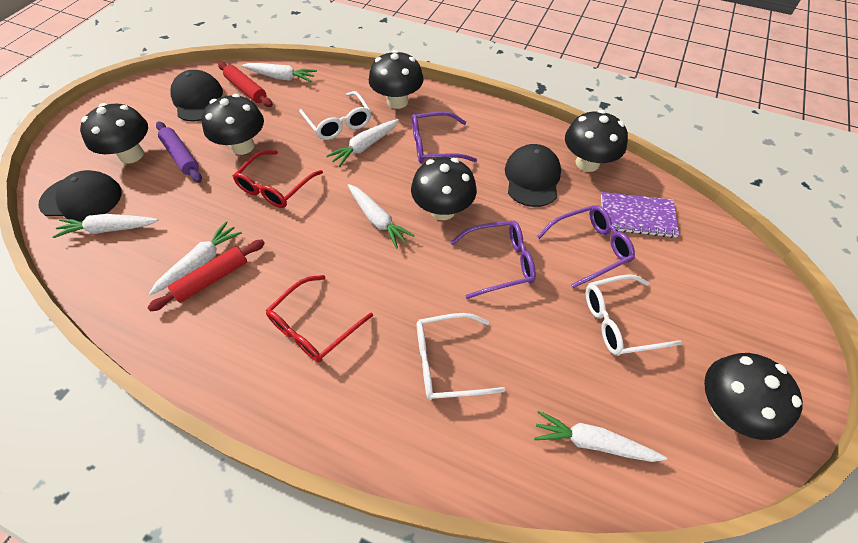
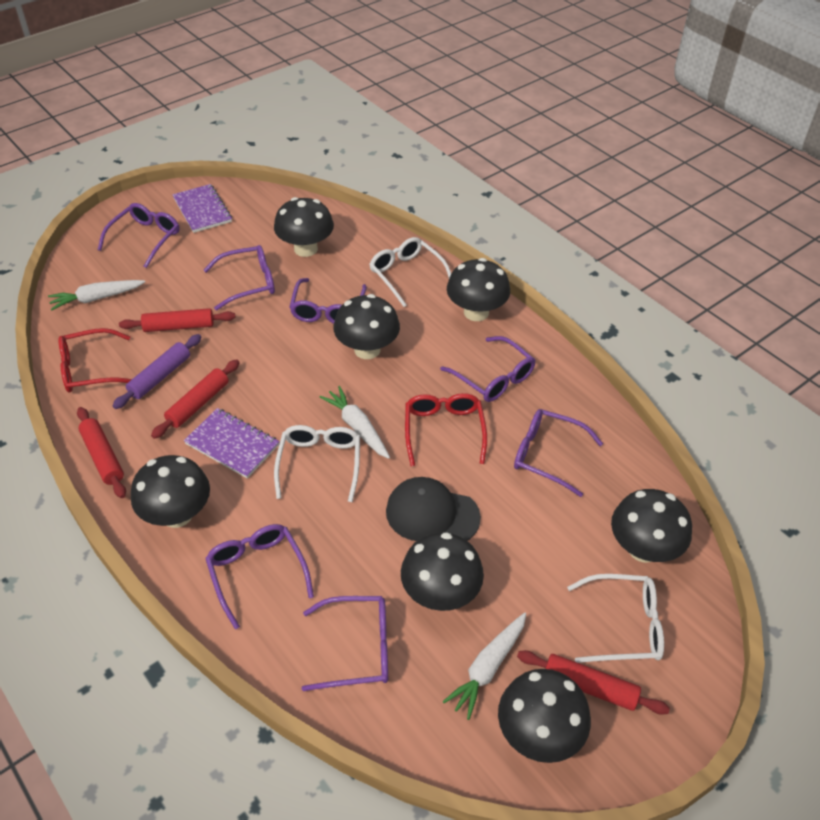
black cap: [38,170,122,222] [170,70,223,122] [505,144,561,207] = 3 -> [386,477,481,541] = 1
black mushroom: [80,103,148,164] [202,94,264,155] [369,50,424,109] [411,157,477,220] [565,110,628,172] [704,353,803,440] = 6 -> [131,455,210,528] [274,197,334,257] [333,294,400,359] [401,532,484,611] [447,258,510,321] [498,669,591,763] [611,489,692,563] = 7
purple glasses: [412,111,477,164] [450,221,536,299] [537,205,635,288] = 3 -> [98,203,180,268] [204,245,275,310] [205,524,314,629] [289,278,367,324] [302,596,388,691] [440,336,535,402] [514,409,603,497] = 7
purple notebook: [601,192,679,238] = 1 -> [172,184,232,233] [184,408,279,478] = 2
red rolling pin: [147,239,265,312] [218,62,273,107] = 2 -> [77,407,126,498] [119,308,235,332] [151,359,240,439] [517,650,670,715] = 4
white carrot: [52,214,158,238] [149,221,242,295] [242,63,317,82] [326,119,399,167] [348,184,415,249] [534,410,667,462] = 6 -> [48,280,145,311] [319,386,390,459] [442,612,526,720] = 3

